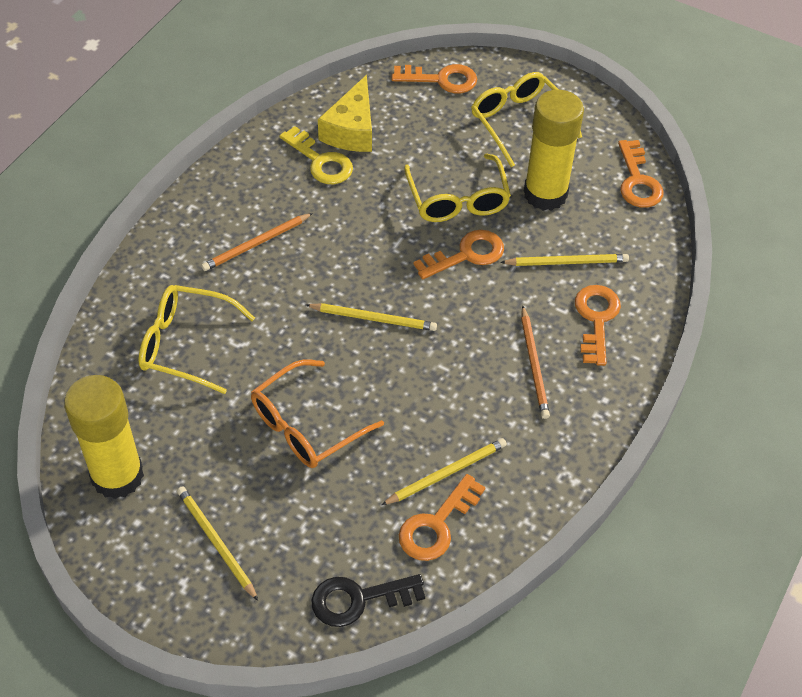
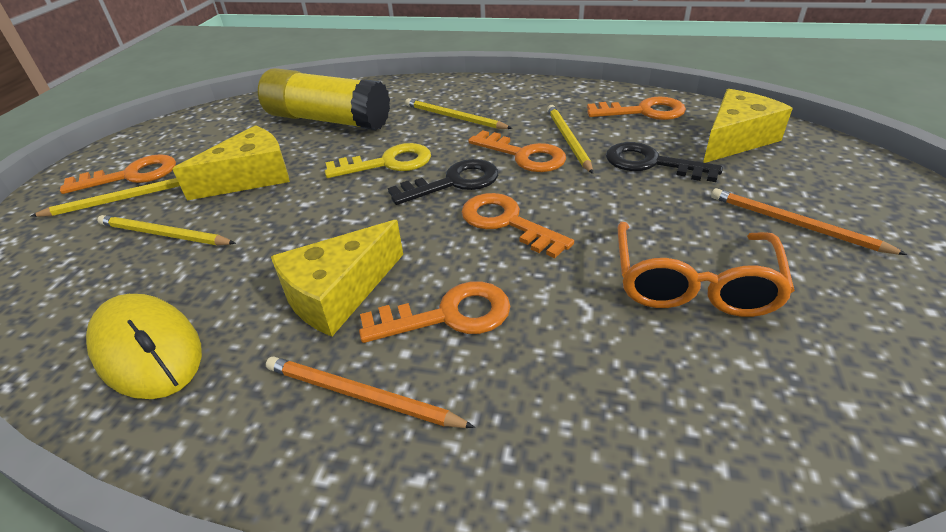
black key: [311,574,425,627] = 1 -> [388,159,498,205] [606,142,723,182] = 2
yellow cheese: [318,75,372,152] = 1 -> [172,125,290,201] [271,220,403,337] [703,89,793,163] = 3
yellow glasses: [138,285,255,394] [404,154,511,222] [471,72,582,167] = 3 -> none = 0
yellow glue stick: [64,375,144,499] [524,90,584,211] = 2 -> [258,68,390,130] = 1
yellow mouse: none = 0 -> [86,294,202,399] = 1

